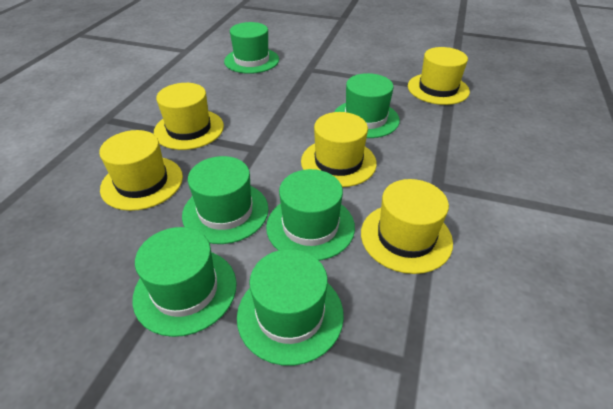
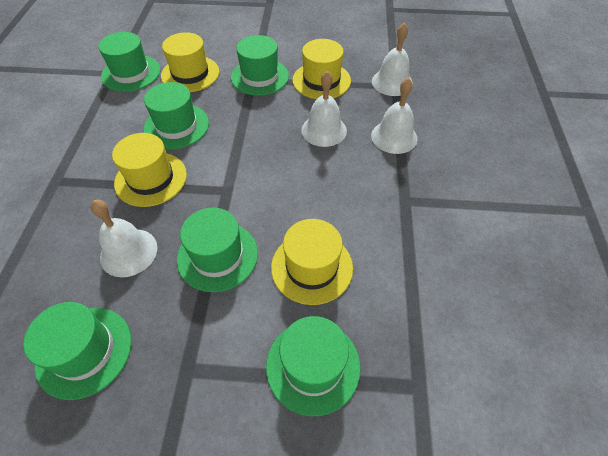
white bell: none = 0 -> [91,200,157,277] [301,71,347,147] [371,77,417,154] [372,22,413,96] = 4
yellow hat: [99,130,183,211] [154,83,224,150] [301,112,377,187] [361,179,453,274] [408,47,470,105] = 5 -> [112,133,187,207] [161,32,219,92] [271,219,353,305] [292,39,351,99] = 4

